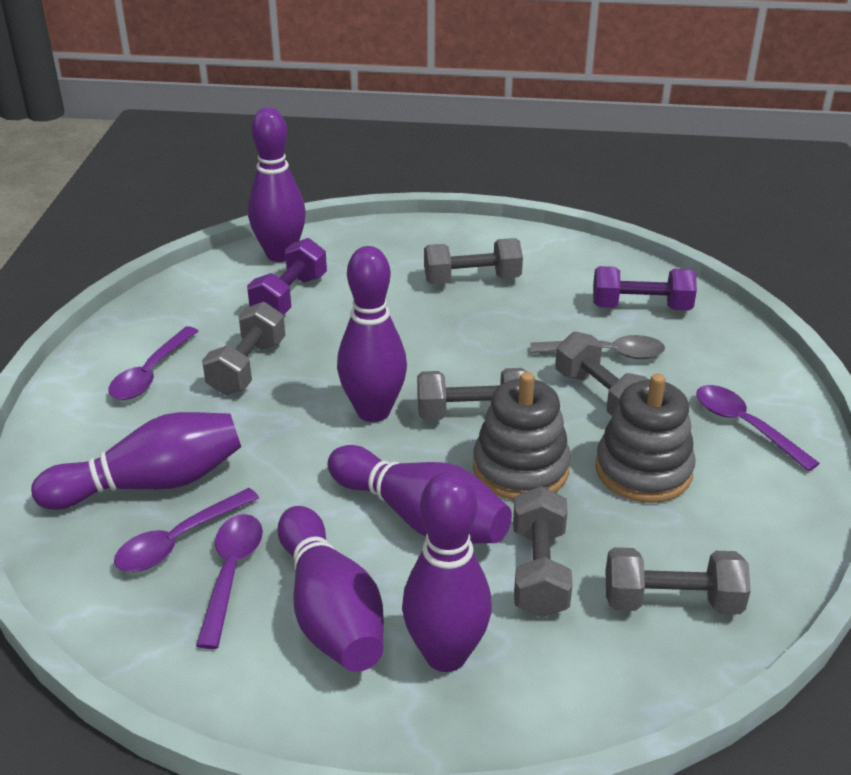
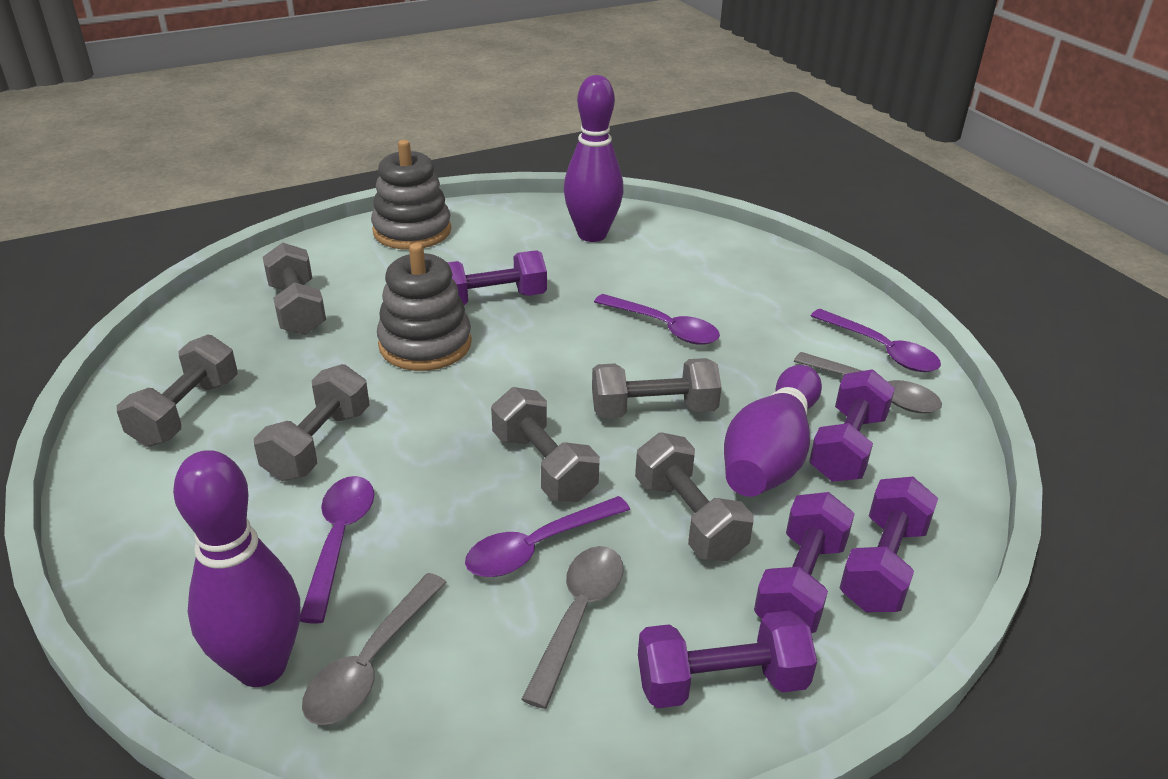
grey spoon: [530,335,665,359] = 1 -> [302,573,447,725] [521,546,623,709] [794,352,942,413] = 3
purple bowling pin: [31,412,241,510] [248,107,306,262] [277,506,384,672] [328,445,512,544] [337,246,407,422] [402,471,492,672] = 6 -> [173,450,300,687] [564,75,624,242] [724,365,822,497] = 3
purple dumbbell: [247,238,327,315] [593,266,697,310] = 2 -> [447,250,547,305] [638,611,817,708] [754,492,854,633] [809,369,895,482] [839,477,938,612] = 5

